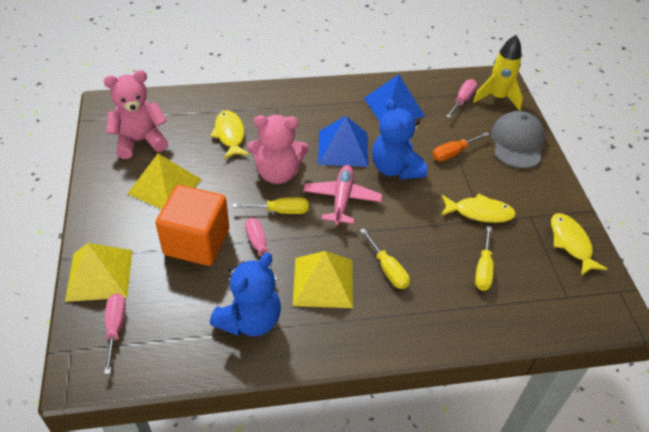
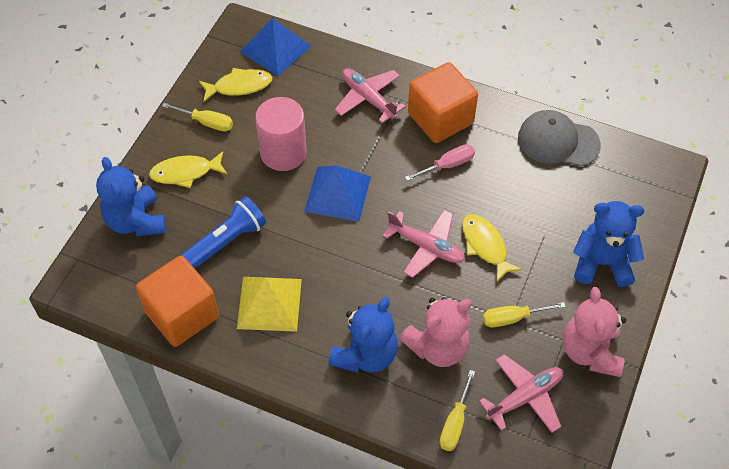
blue flashlight: none = 0 -> [181,196,266,269] = 1
blue teddy bear: [210,253,281,337] [372,98,427,180] = 2 -> [96,157,166,236] [329,297,398,373] [573,201,644,287] = 3
orange cube: [156,185,229,266] = 1 -> [136,256,219,347] [408,62,478,143] = 2
orange screwdriver: [432,132,490,161] = 1 -> none = 0
pink cylinder: none = 0 -> [255,97,307,171] = 1
pink plane: [303,165,383,225] = 1 -> [335,68,406,123] [383,210,465,278] [479,354,563,433] = 3
pink screwdriver: [104,293,126,374] [245,218,277,280] [446,79,477,118] = 3 -> [405,144,475,181] = 1
yellow pyramid: [65,243,132,302] [127,154,202,209] [293,251,353,308] = 3 -> [237,277,302,332] = 1
yellow rocket: [473,35,523,111] = 1 -> none = 0

